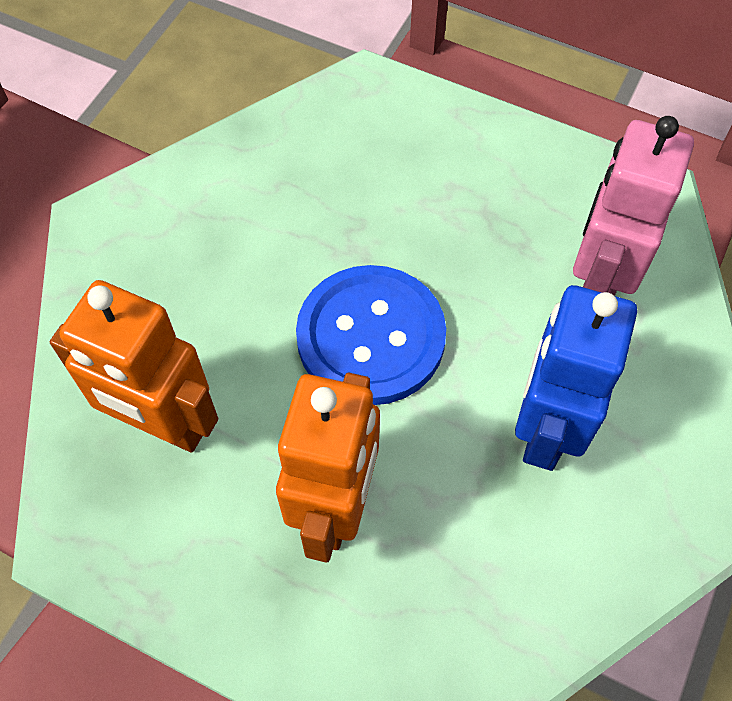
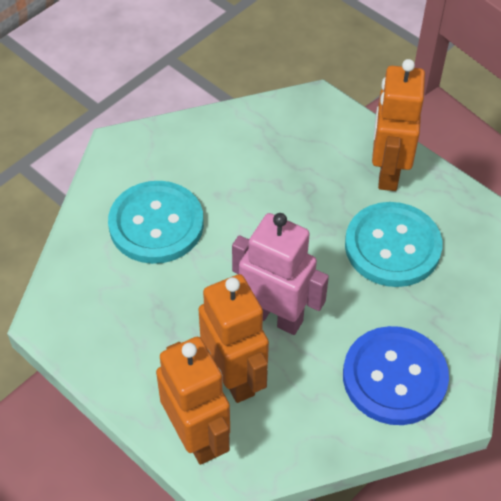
blue robot: [515,285,637,471] = 1 -> none = 0
orange robot: [50,280,218,453] [276,373,380,562] = 2 -> [156,337,230,465] [198,274,269,403] [372,59,425,191] = 3
turquoise button: none = 0 -> [108,181,204,264] [345,202,442,287] = 2

